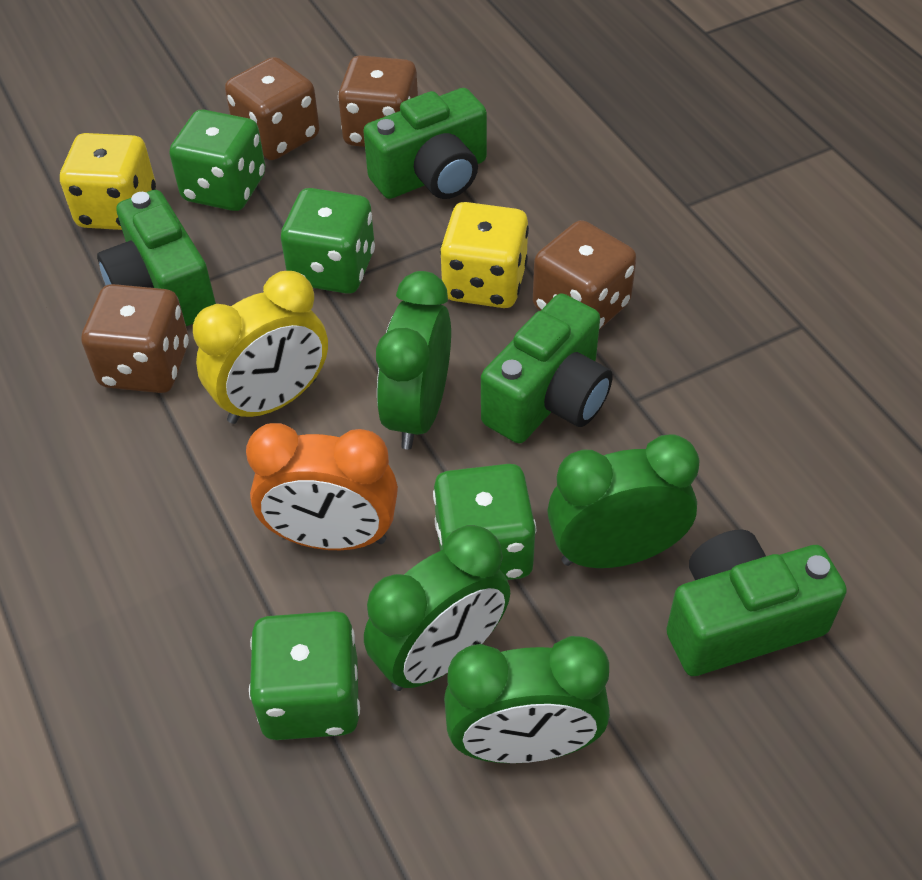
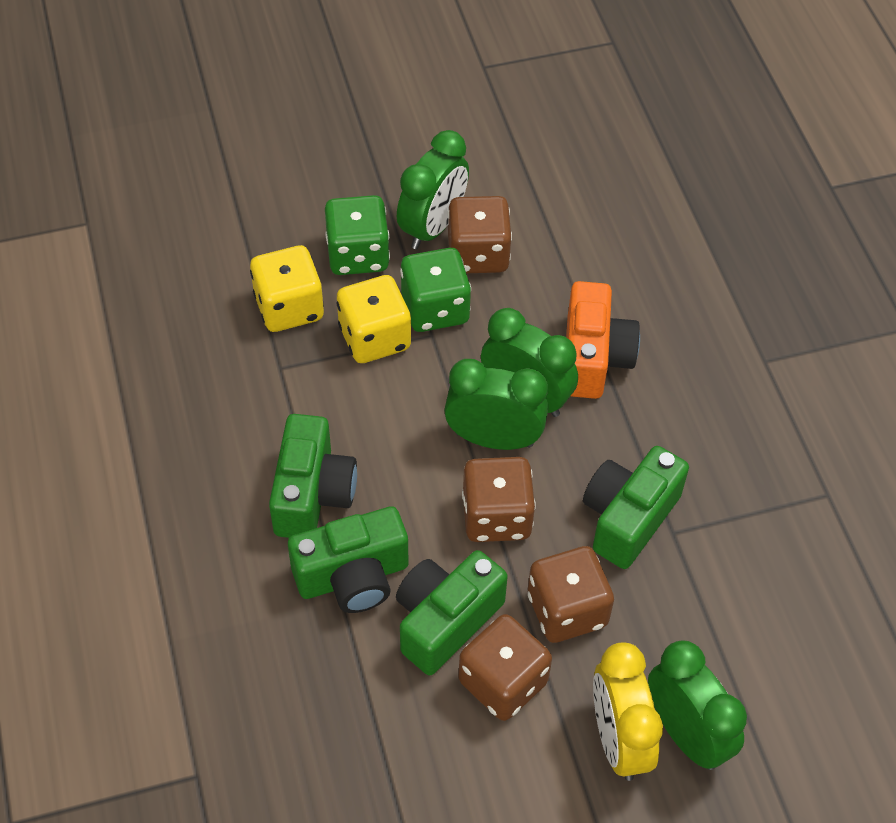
green dice: [169,109,265,211] [249,611,360,740] [281,188,375,294] [433,464,536,580] = 4 -> [325,195,390,275] [400,248,471,332] = 2
orange camera: none = 0 -> [566,281,640,399] = 1
orange clock: [246,423,398,550] = 1 -> none = 0

